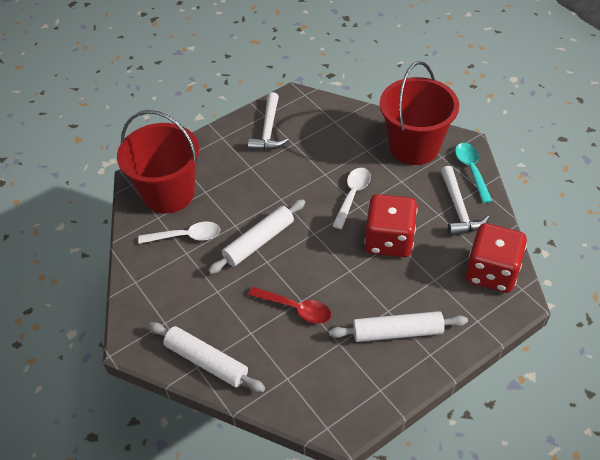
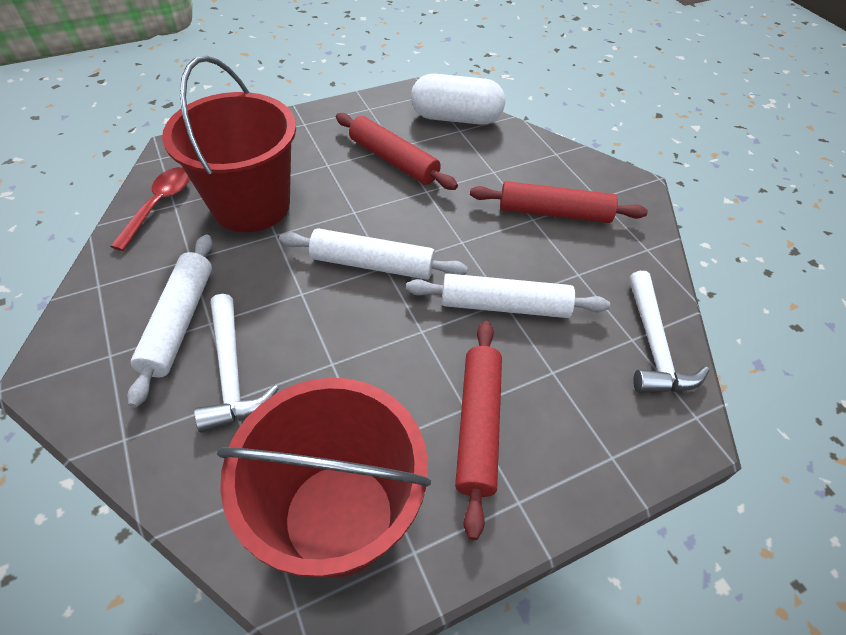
red dice: [365,194,418,257] [466,223,527,293] = 2 -> none = 0
red rolling pin: none = 0 -> [336,113,458,190] [455,321,502,540] [470,181,648,223] = 3
turquoise spoon: [455,143,492,203] = 1 -> none = 0
white capsule: none = 0 -> [411,74,505,125] = 1
white spoon: [138,222,221,244] [332,168,371,229] = 2 -> none = 0

